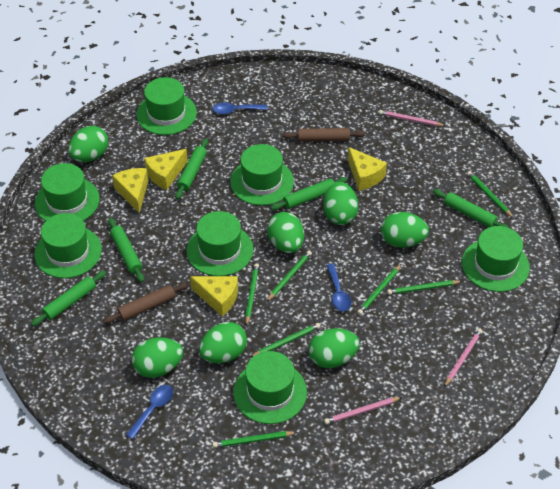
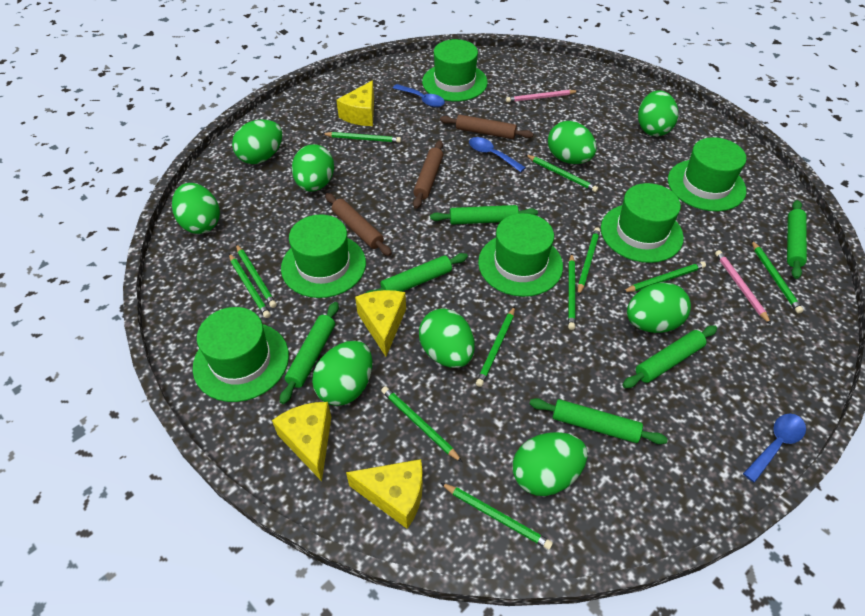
brown rolling pin: [103,282,189,324] [282,128,365,142] = 2 -> [325,193,392,256] [413,140,443,209] [440,115,533,139] = 3
green egg: [68,126,108,162] [132,337,183,378] [199,322,247,363] [267,212,304,253] [308,328,360,368] [323,182,358,225] [381,212,429,248] = 7 -> [172,183,220,234] [232,120,283,164] [292,144,334,192] [312,341,372,406] [419,308,475,368] [513,432,587,496] [548,121,597,164] [627,283,691,333] [638,90,678,136] = 9
green hat: [34,213,102,278] [35,163,100,221] [136,77,197,135] [187,211,253,276] [230,144,294,205] [233,351,307,424] [462,226,530,292] = 7 -> [193,307,289,402] [281,214,366,298] [422,39,488,101] [478,213,563,297] [601,183,684,263] [668,137,746,211] = 6
green pencil: [213,431,297,448] [245,263,259,326] [250,323,321,358] [267,251,312,301] [357,264,401,315] [387,280,462,295] [467,171,514,218] = 7 -> [229,253,271,318] [236,244,277,308] [322,132,401,143] [381,386,462,462] [441,483,553,550] [476,306,515,387] [526,155,598,192] [568,254,575,330] [578,227,600,296] [623,262,706,292] [751,240,803,314] = 11
green rolling pin: [31,271,106,326] [108,218,144,283] [175,138,208,200] [270,177,348,210] [433,189,509,228] = 5 -> [280,302,339,404] [366,253,468,293] [430,205,538,225] [530,398,668,444] [623,325,717,388] [787,200,807,279] = 6
pink pencil: [324,397,402,425] [379,110,445,126] [444,329,483,387] = 3 -> [506,90,578,103] [715,250,771,324] = 2

